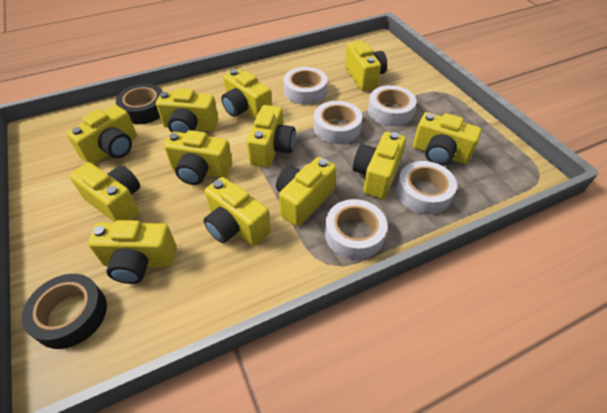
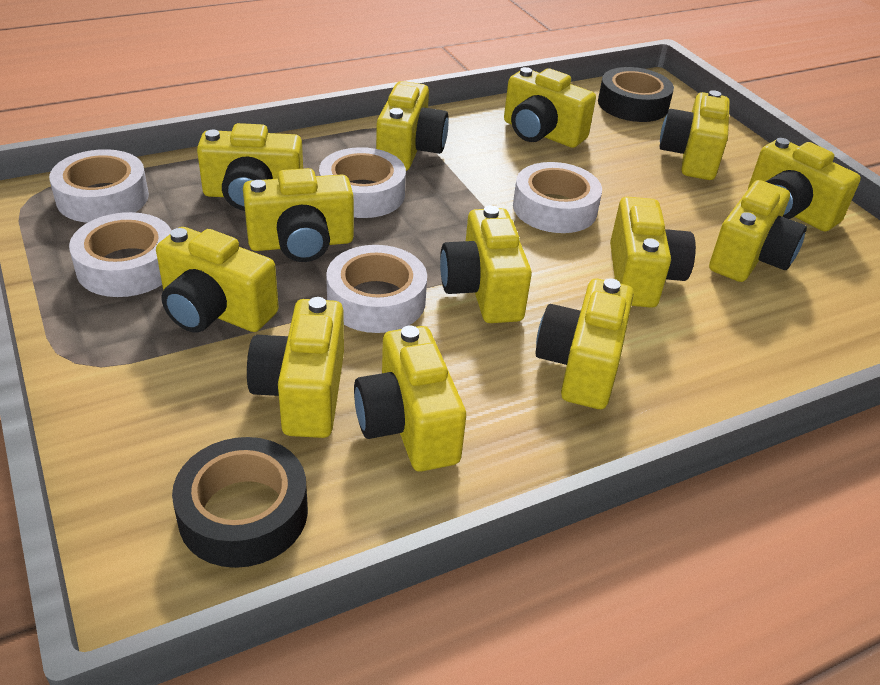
yellow camera: [67,105,137,164] [69,162,140,222] [88,220,177,284] [156,88,218,133] [164,130,232,185] [203,177,271,246] [221,69,272,119] [247,105,295,167] [276,157,337,227] [345,40,387,91] [353,132,406,199] [413,112,482,166] = 12 -> [156,227,279,333] [197,123,303,211] [243,168,354,262] [247,297,344,438] [354,326,466,471] [376,81,449,171] [440,205,532,323] [504,67,596,148] [536,278,634,409] [610,196,696,308] [659,90,730,180] [709,180,807,282] [748,138,861,231] = 13

